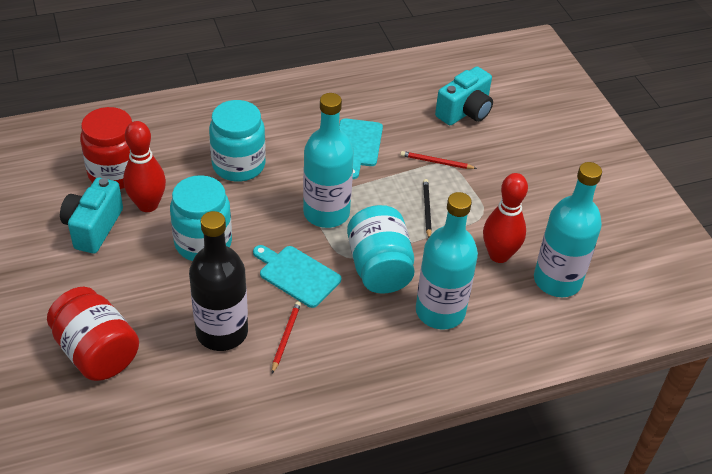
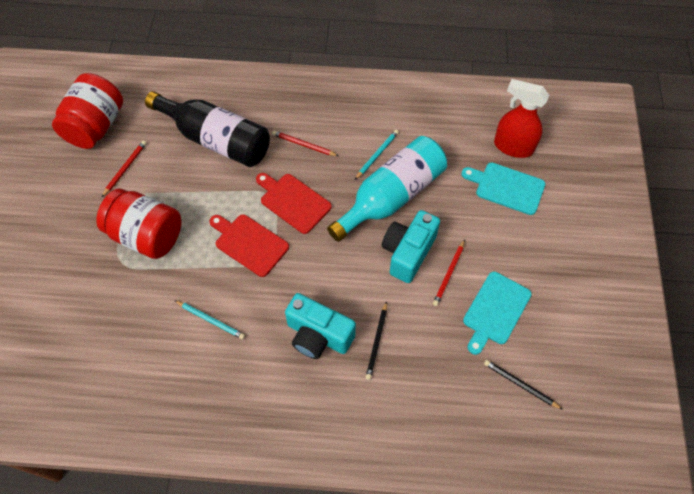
black pencil: [423,179,432,238] = 1 -> [365,301,387,380] [484,360,563,410] = 2
red bowling pin: [123,121,166,212] [483,173,528,263] = 2 -> none = 0
red cutting board: none = 0 -> [209,214,289,277] [256,173,332,234] = 2
red pencil: [272,301,301,373] [400,151,477,169] = 2 -> [102,141,147,197] [272,131,338,156] [433,239,465,306] = 3
red spray bottle: none = 0 -> [494,79,549,158] = 1
turquoise bottle: [303,93,354,228] [416,192,478,329] [534,162,602,297] = 3 -> [327,136,447,242] = 1
turquoise jar: [170,175,232,261] [209,100,266,182] [347,205,415,294] = 3 -> none = 0
turquoise pencil: none = 0 -> [174,300,245,339] [355,130,399,180] = 2

